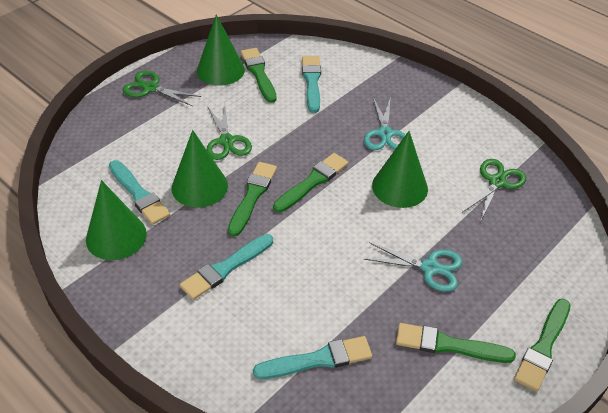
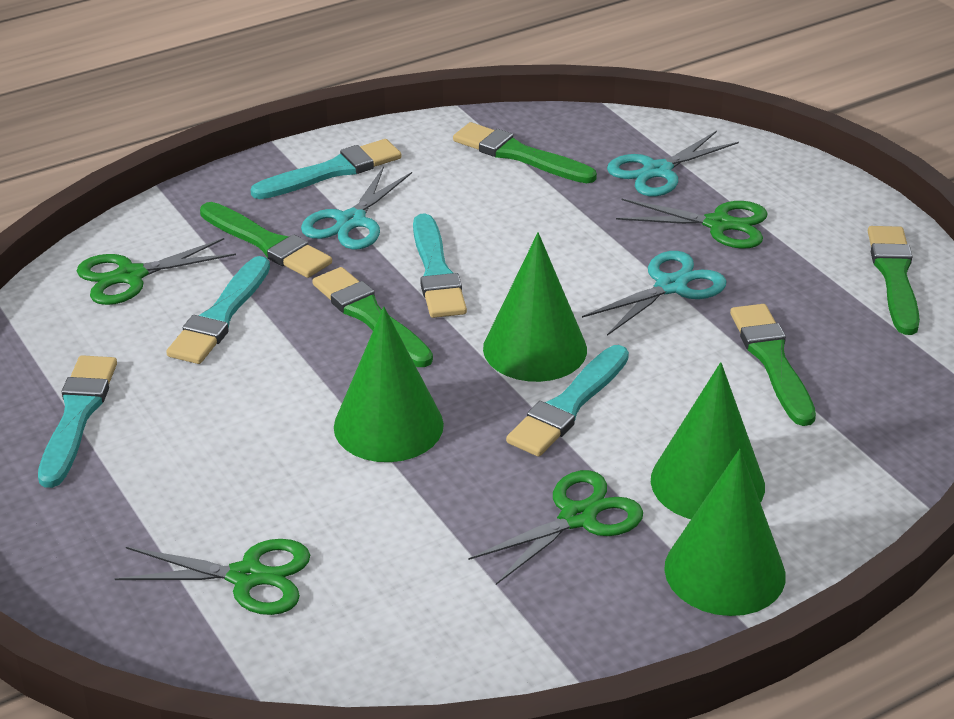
green scissors: [122,70,201,106] [207,105,252,160] [463,159,526,220] = 3 -> [77,238,236,305] [115,539,310,615] [469,470,643,585] [616,199,767,249] = 4
turquoise brush: [109,160,170,225] [180,234,273,300] [253,336,372,379] [302,56,321,113] = 4 -> [38,355,117,488] [167,256,270,364] [250,139,401,199] [413,213,467,318] [506,345,629,457] = 5
turquoise scissors: [364,96,405,150] [364,242,462,292] = 2 -> [301,166,412,249] [582,251,726,336] [607,131,739,196] = 3

